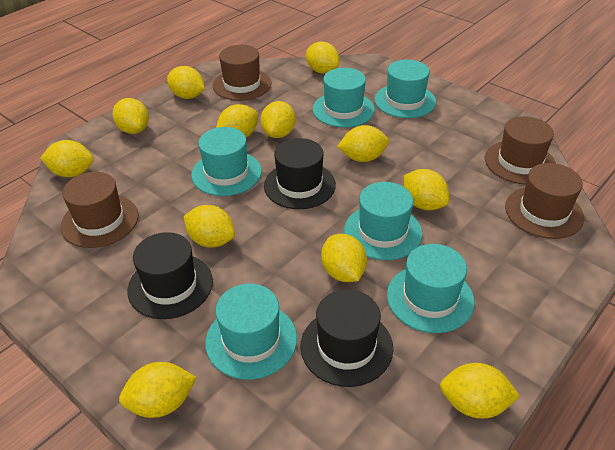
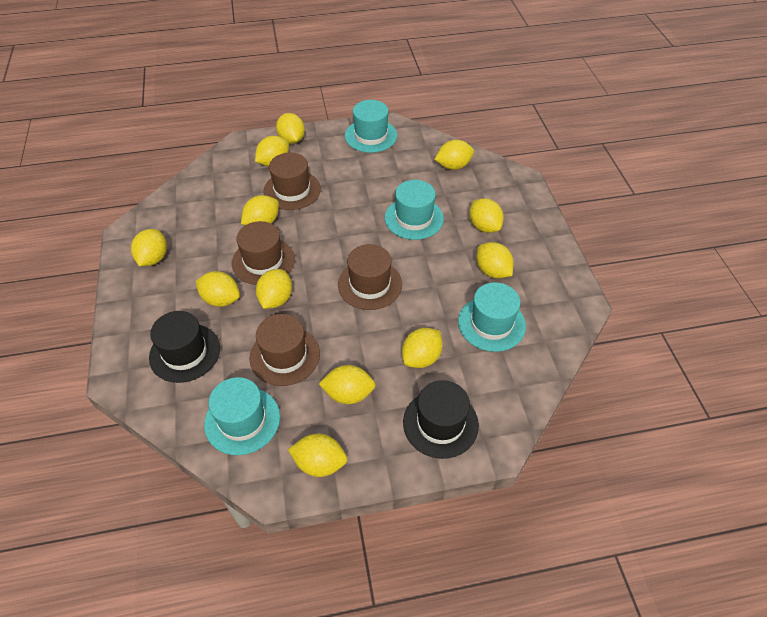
black hat: [127,232,213,319] [264,138,336,209] [301,290,393,387] = 3 -> [149,311,220,383] [403,380,479,459] = 2
turquoise hat: [191,127,262,196] [205,284,297,380] [312,68,375,128] [344,182,423,260] [374,60,436,118] [387,244,475,333] = 6 -> [204,377,280,455] [345,100,397,153] [385,180,444,240] [458,282,526,352] = 4

